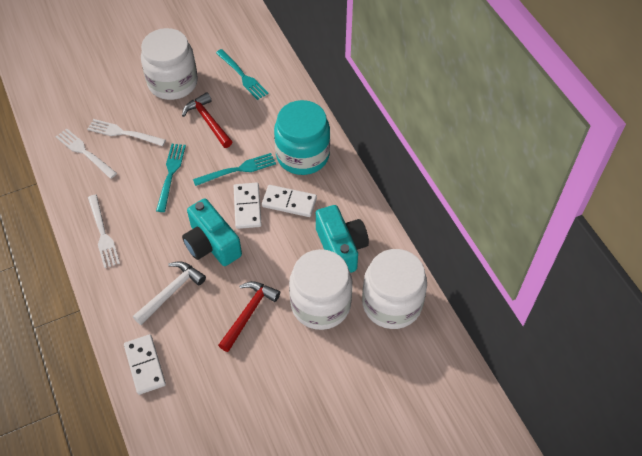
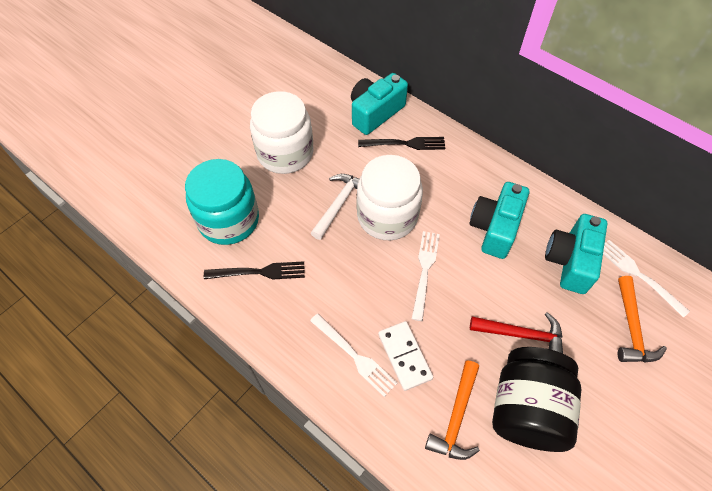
black fork: none = 0 -> [204,261,305,280] [358,137,445,150] = 2
black jar: none = 0 -> [492,347,582,452] = 1
orange hammer: none = 0 -> [425,361,480,460] [618,276,667,362] = 2
red hammer: [182,92,232,148] [218,281,280,352] = 2 -> [470,312,563,353] = 1
turquoise camera: [182,198,242,266] [316,205,369,273] = 2 -> [351,73,408,135] [469,182,529,259] [545,214,608,294] = 3
turquoise fork: [156,144,186,212] [193,153,276,186] [216,49,269,100] = 3 -> none = 0
white domino: [124,334,166,395] [234,183,262,229] [262,185,317,217] = 3 -> [378,321,433,391] = 1
white jar: [141,28,198,100] [289,249,353,330] [362,249,427,329] = 3 -> [250,91,314,174] [357,155,423,240] = 2

